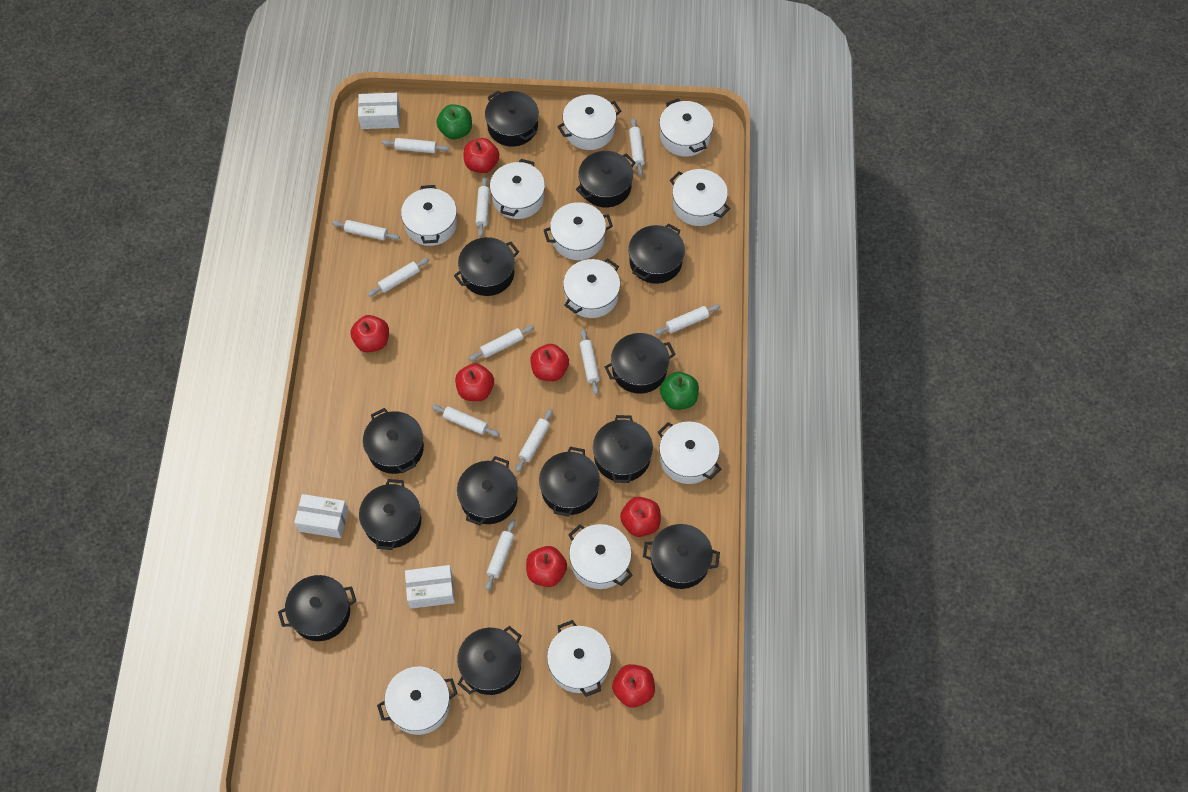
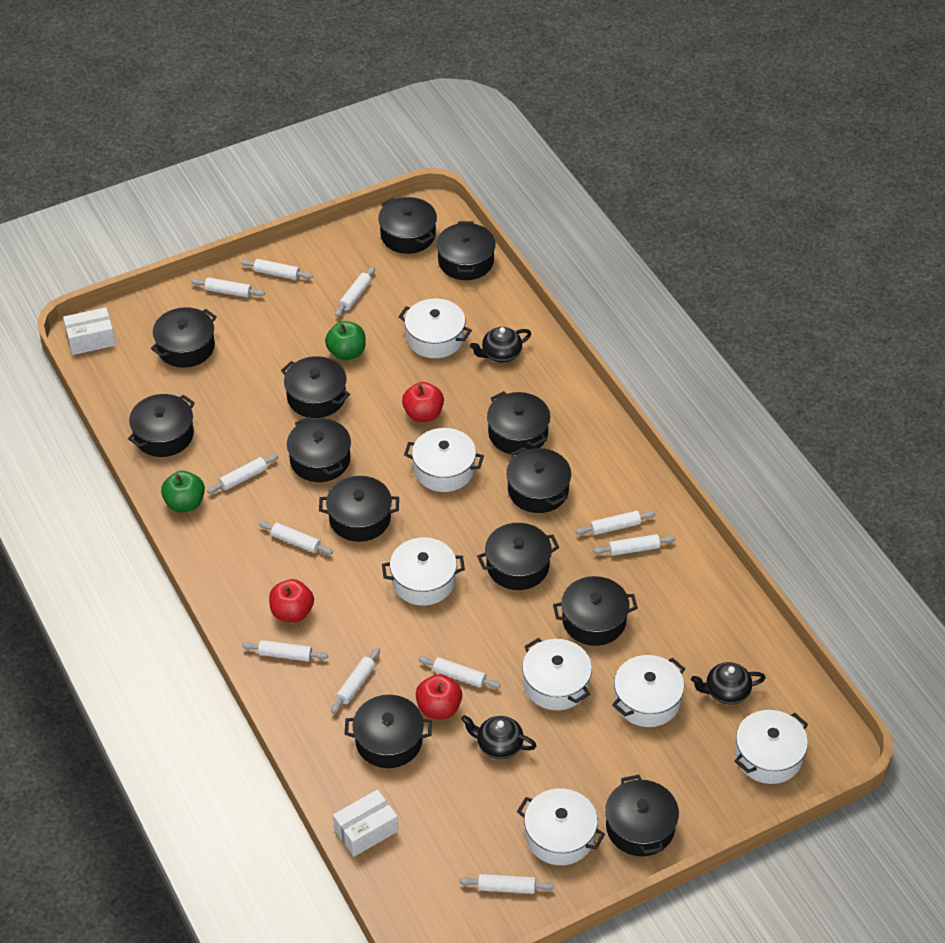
black teapot: none = 0 -> [461,715,537,759] [470,327,531,362] [691,662,766,705] = 3
red apple: [351,315,389,352] [455,363,494,401] [463,138,499,173] [526,546,567,587] [531,344,569,381] [612,664,655,708] [620,497,661,537] = 7 -> [269,579,314,623] [402,382,444,422] [416,674,462,719] = 3
white box: [294,494,348,538] [358,93,400,129] [405,565,455,609] = 3 -> [63,307,116,355] [333,790,398,857] = 2
white pot: [377,666,458,735] [401,185,457,246] [490,159,545,219] [544,202,613,260] [547,620,611,697] [557,95,621,150] [563,258,620,318] [568,524,633,589] [658,421,721,484] [659,98,713,157] [670,169,730,226] = 11 -> [382,537,465,606] [399,299,472,358] [404,428,484,492] [517,788,605,865] [522,638,592,710] [612,655,685,727] [734,710,808,784] = 7

